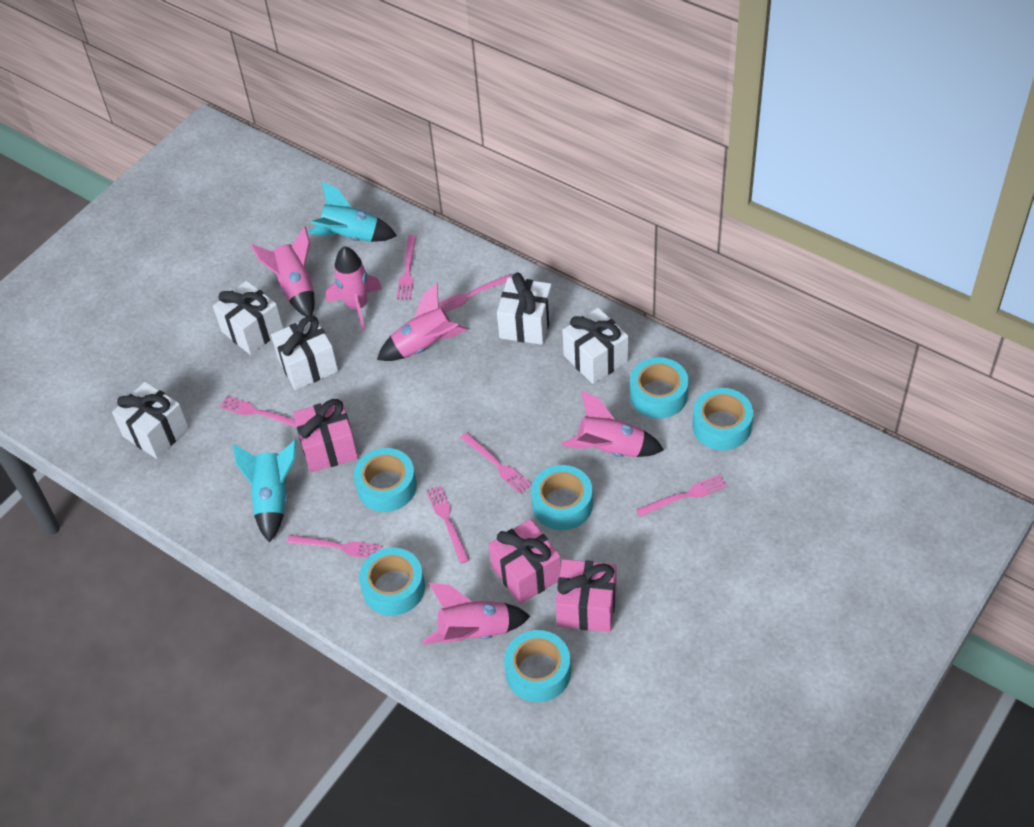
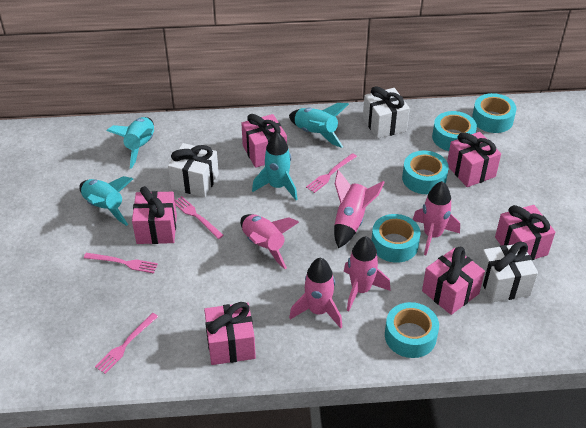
pink fork: [220,396,297,428] [287,535,382,558] [396,235,416,300] [426,485,469,564] [438,274,512,312] [460,432,532,494] [636,475,727,517] = 7 -> [84,253,158,273] [95,313,158,374] [175,196,224,239] [306,153,357,193] = 4
pink gift: [293,399,358,472] [488,519,561,604] [555,559,617,632] = 3 -> [132,186,177,244] [204,302,256,365] [241,114,287,168] [422,247,485,315] [447,132,501,187] [495,205,555,260] = 6
turquoise rocket: [233,440,297,543] [308,182,397,242] = 2 -> [79,176,133,226] [107,117,154,169] [252,132,297,200] [289,103,349,148] = 4
turquoise tape: [354,448,417,512] [359,548,425,616] [504,630,571,702] [531,465,593,530] [630,357,689,418] [692,388,753,450] = 6 -> [372,214,421,263] [385,302,439,358] [402,151,449,194] [432,111,477,151] [472,93,517,133] = 5
white gift: [112,382,189,459] [213,281,284,355] [271,316,338,390] [497,273,553,345] [562,307,628,384] = 5 -> [168,143,219,197] [363,86,410,139] [479,242,538,302] = 3

